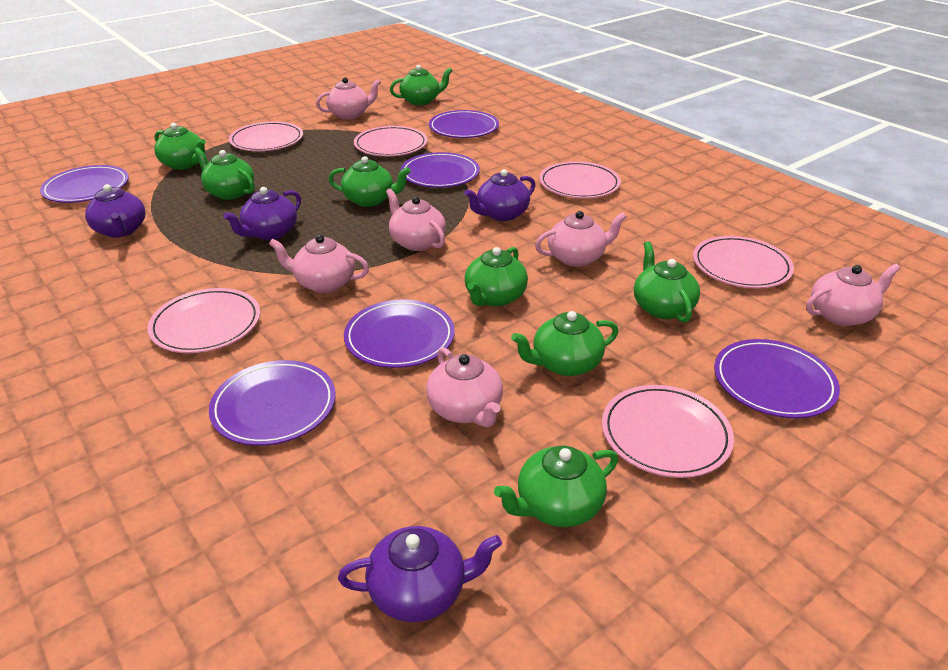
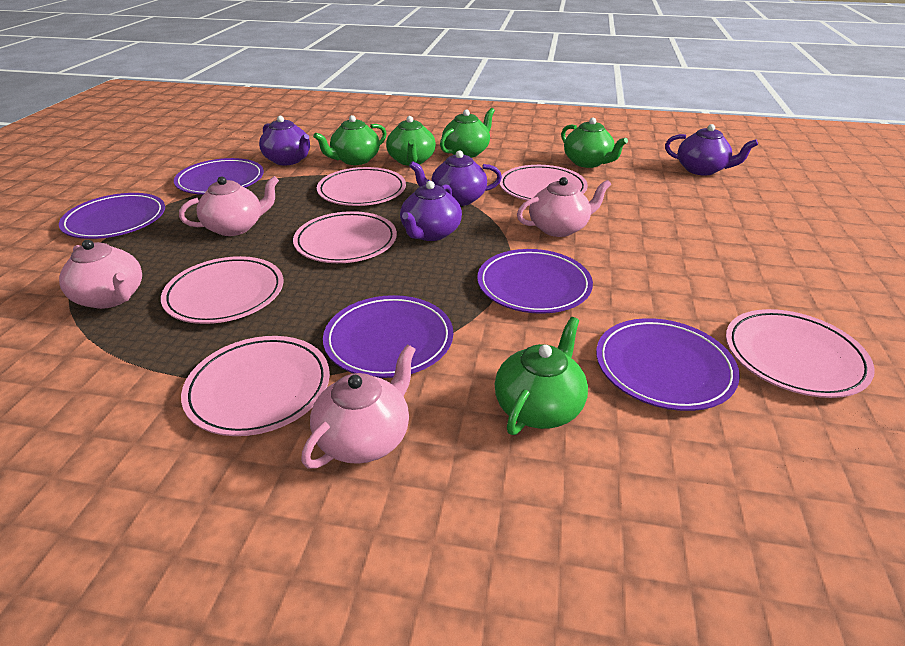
green teapot: [154,123,206,170] [194,147,254,200] [328,156,411,207] [390,65,453,105] [465,247,528,307] [494,446,618,527] [511,311,619,376] [634,241,700,323] = 8 -> [313,115,387,165] [386,116,436,166] [440,108,495,158] [495,317,588,435] [561,118,628,168] = 5
pink teapot: [269,235,369,293] [316,77,381,119] [386,188,446,251] [426,347,503,427] [535,211,627,267] [806,264,901,326] = 6 -> [59,240,142,309] [179,176,279,236] [301,344,416,469] [517,177,611,237] = 4
purple plate: [40,165,129,203] [209,360,336,446] [344,300,455,368] [401,152,480,188] [429,110,499,138] [714,339,840,418] = 6 -> [59,193,165,239] [174,158,264,195] [323,295,453,378] [477,249,593,314] [596,318,740,411] = 5

